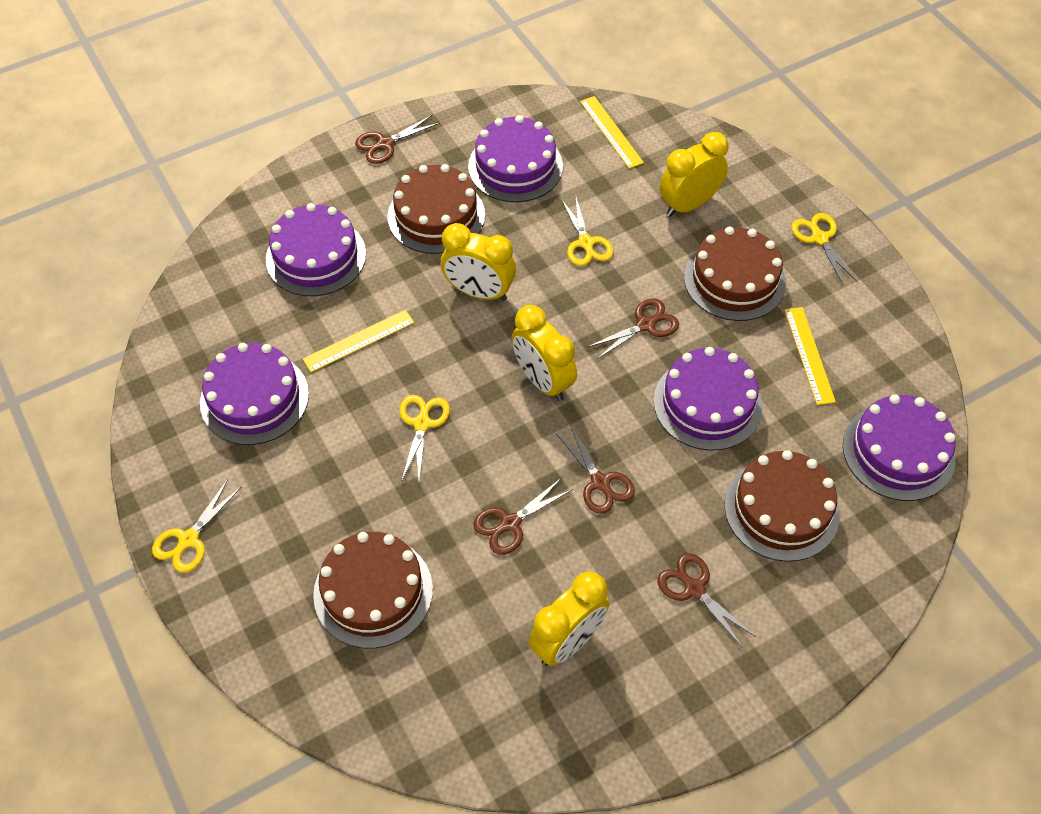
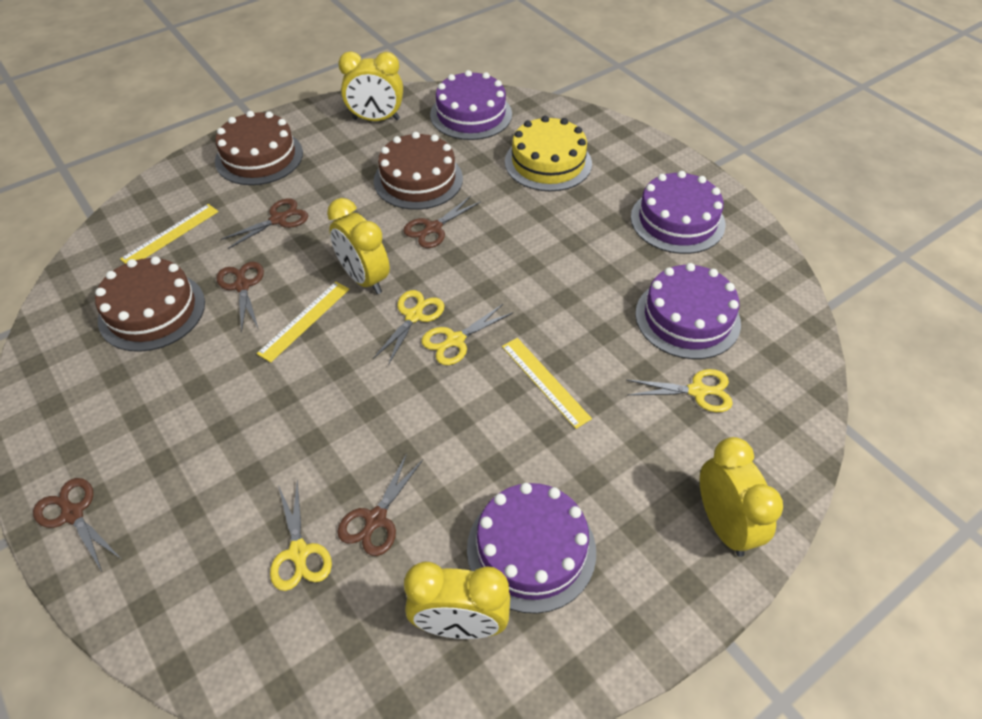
brown cake: [313,532,433,648] [387,164,485,254] [684,226,786,321] [724,450,840,562] = 4 -> [95,256,205,352] [215,111,303,185] [374,132,463,210] = 3
purple cake: [200,343,309,445] [266,203,366,296] [468,115,563,202] [654,347,763,451] [843,394,956,501] = 5 -> [430,70,512,140] [467,483,596,614] [631,171,725,254] [635,263,741,359] = 4
yellow cake: none = 0 -> [505,116,592,191] = 1

